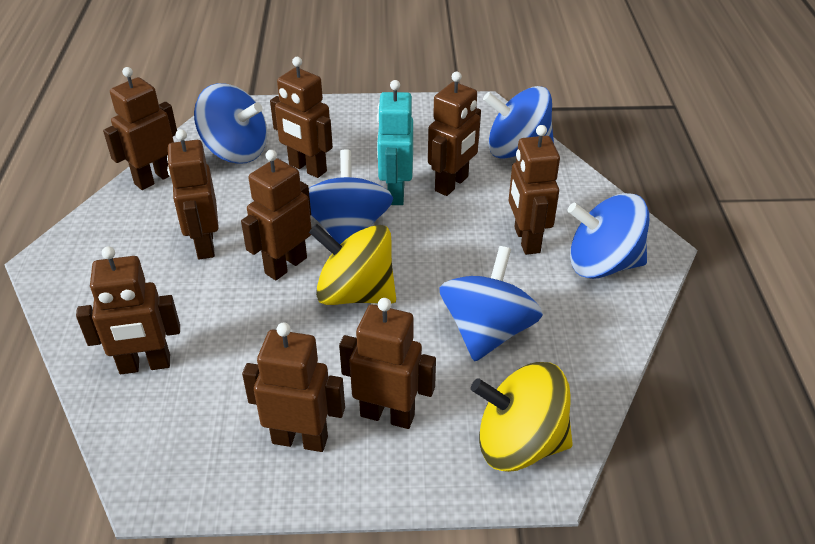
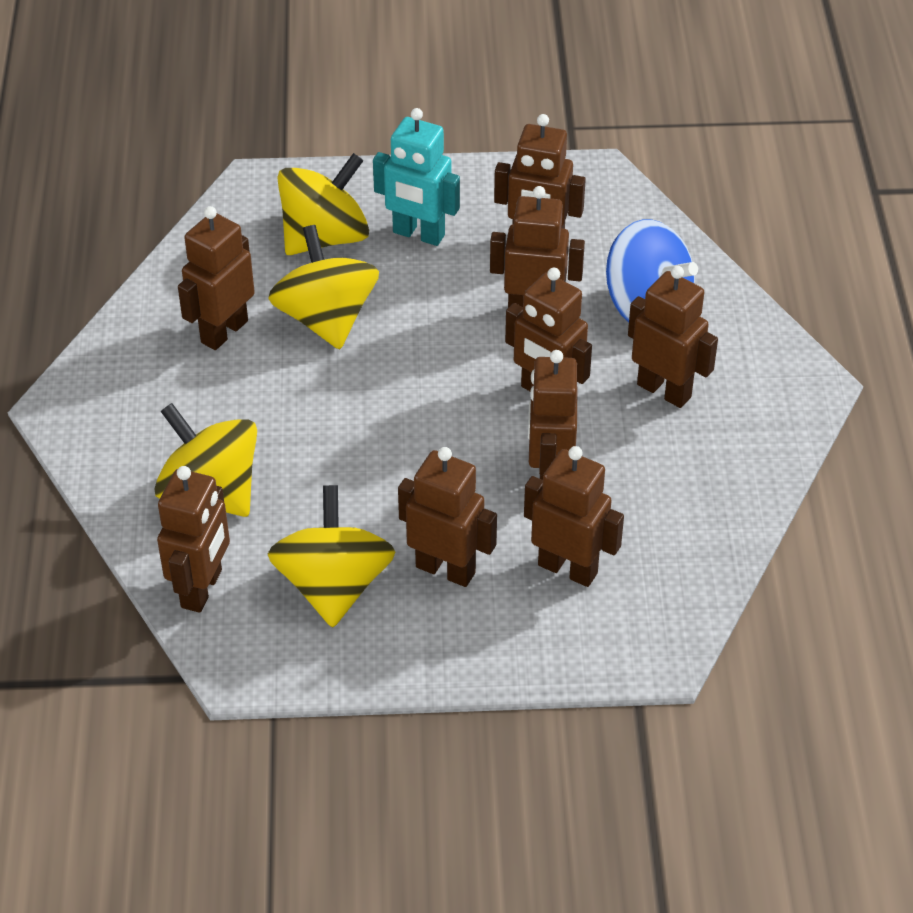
blue spinning top: [194,83,267,164] [309,149,393,244] [439,246,543,362] [483,86,554,158] [568,193,649,279] = 5 -> [606,219,698,322] = 1
yellow spinning top: [309,224,396,305] [471,362,573,472] = 2 -> [154,403,257,517] [268,225,379,349] [268,485,395,628] [277,153,369,255] = 4

